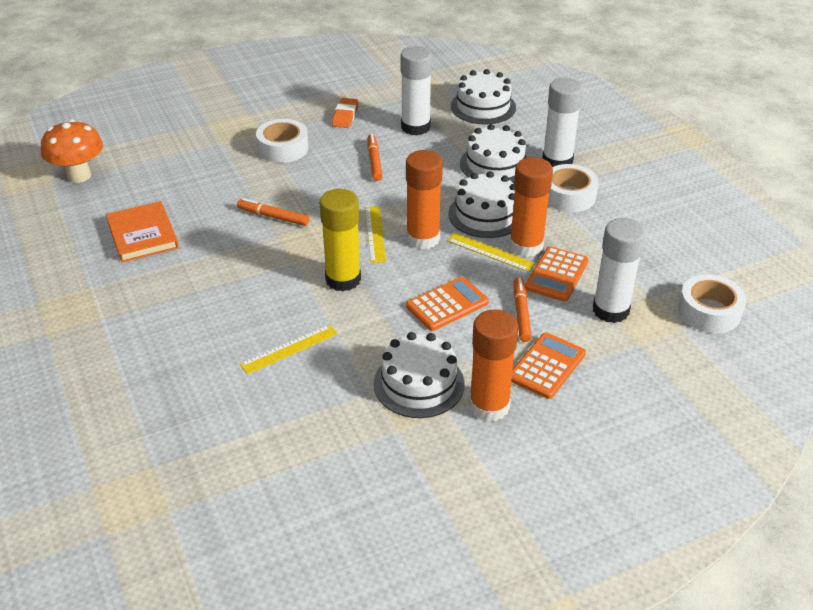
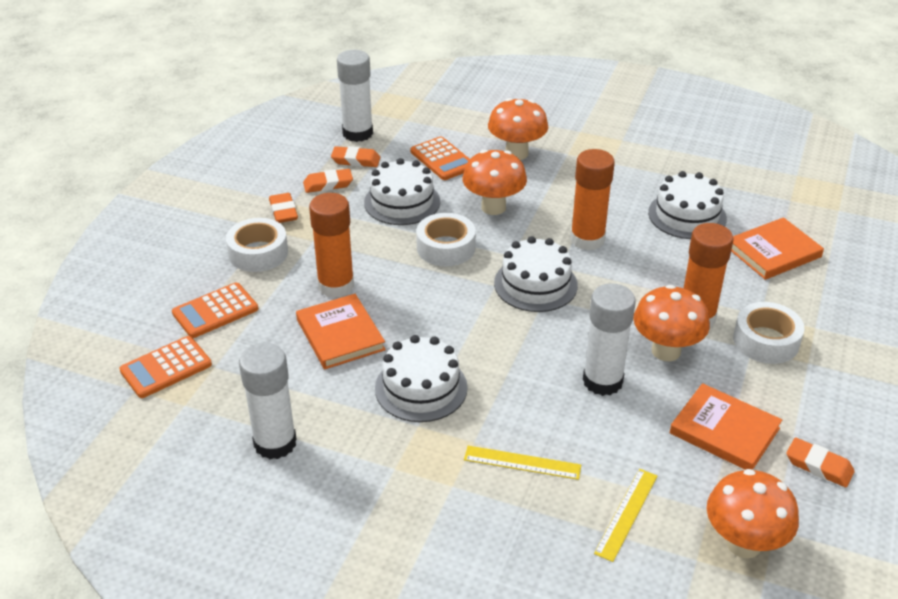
orange book: [106,201,179,263] = 1 -> [296,294,386,369] [669,383,782,470] [731,217,824,280] = 3
orange eraser: [332,98,358,128] = 1 -> [269,193,298,223] [303,169,353,193] [331,146,380,167] [786,438,854,487] = 4
orange marker: [237,198,309,226] [367,134,383,181] [514,277,532,342] = 3 -> none = 0
orange mushroom: [41,119,103,183] = 1 -> [462,149,527,215] [488,98,548,160] [633,285,710,361] [707,469,799,558] = 4
yellow glue stick: [319,189,361,291] = 1 -> none = 0
yellow ruler: [240,324,338,375] [365,206,386,263] [447,233,535,272] = 3 -> [464,446,581,480] [594,469,658,562] = 2

